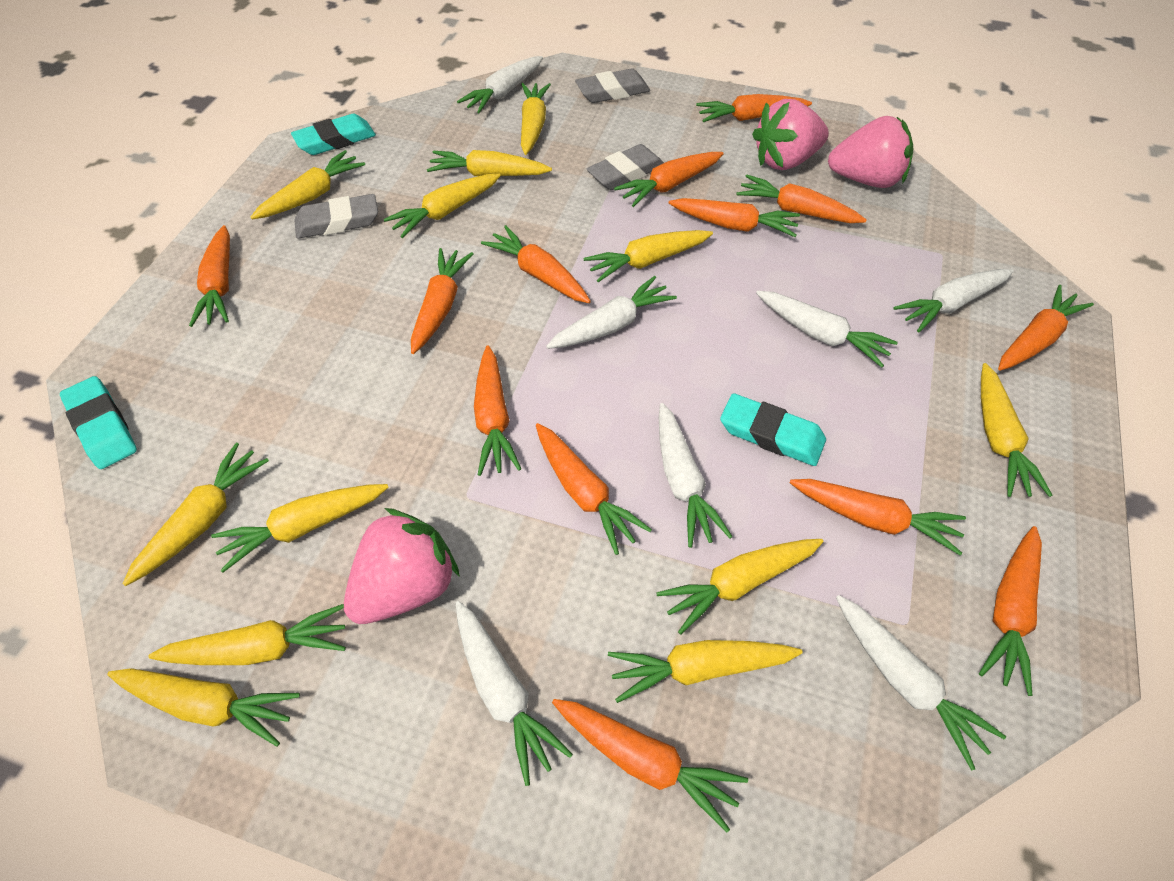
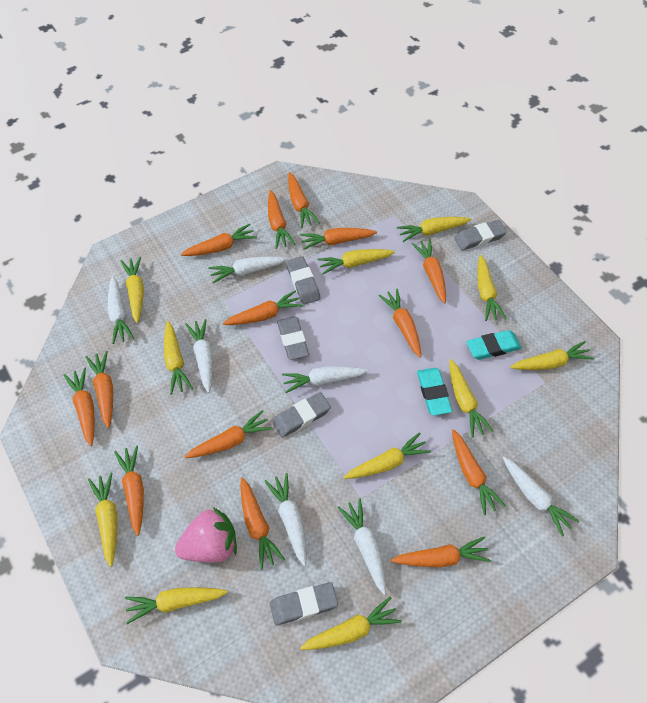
grey eraser: [294,194,378,239] [575,68,650,103] [586,144,664,190] = 3 -> [270,582,338,626] [272,392,331,438] [277,316,309,360] [286,256,321,305] [454,220,507,250] = 5
orange carrot: [189,225,230,327] [411,248,474,354] [474,345,521,476] [481,225,591,303] [536,423,652,555] [552,699,748,832] [614,152,724,207] [668,198,800,237] [696,94,812,122] [737,175,867,223] [790,479,966,555] [979,526,1042,696] [998,285,1094,371] = 13 -> [64,368,95,446] [85,351,113,428] [114,445,144,536] [181,224,257,256] [184,410,272,458] [223,290,303,325] [240,477,285,570] [268,190,295,249] [288,172,320,228] [300,228,377,249] [379,289,421,358] [391,537,491,567] [412,239,446,304] [452,429,506,515] = 14
pink strawberry: [344,508,460,624] [752,99,829,170] [828,116,914,188] = 3 -> [175,507,237,562] = 1
turquoise eraser: [60,376,137,469] [291,114,376,155] [720,393,826,466] = 3 -> [417,368,452,416] [466,330,522,360] = 2
yellow carrot: [107,669,300,747] [123,443,269,586] [148,604,346,665] [211,484,389,573] [251,150,365,219] [384,174,501,238] [427,150,552,176] [521,83,551,155] [584,230,713,282] [608,640,803,703] [656,539,823,635] [981,363,1052,497] = 12 -> [88,473,118,567] [121,257,144,323] [125,587,228,624] [164,321,193,395] [300,597,402,650] [317,249,395,275] [343,432,431,479] [397,217,471,242] [449,359,493,438] [477,255,506,321] [510,341,594,370] = 11

